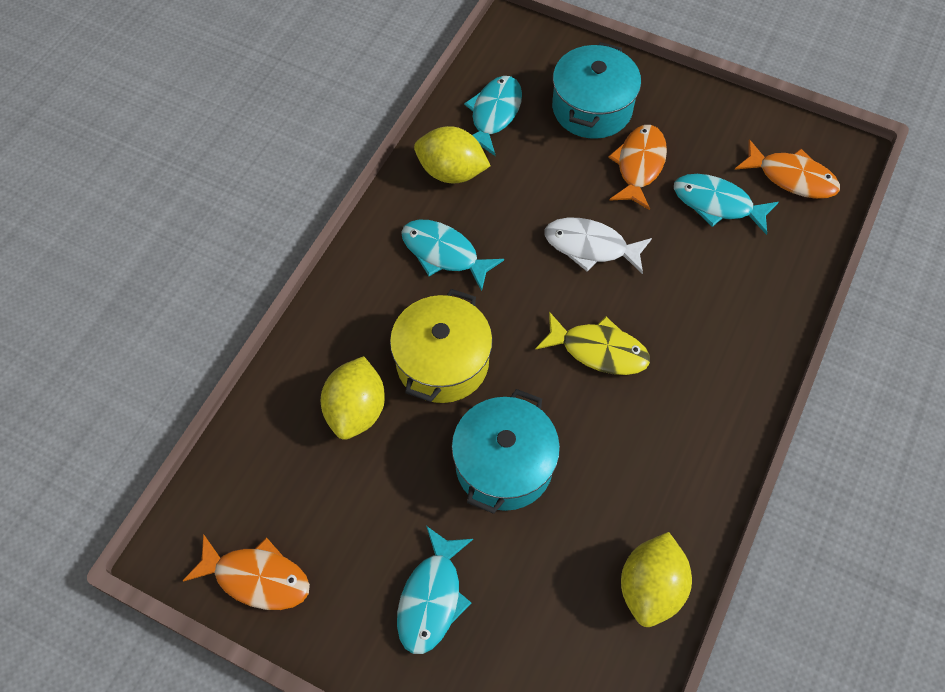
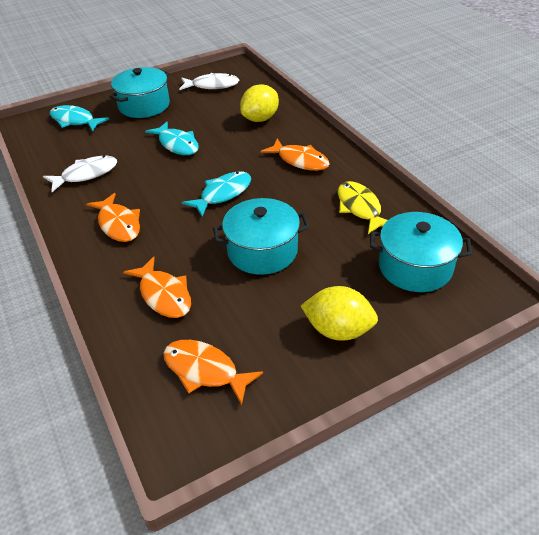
orange fish: [183,534,310,610] [608,125,667,210] [735,139,840,199] = 3 -> [86,193,140,242] [123,257,191,318] [163,340,263,405] [261,139,330,171] = 4
turquoise fish: [397,526,473,654] [401,220,504,291] [464,76,522,156] [674,174,779,235] = 4 -> [50,105,109,132] [145,122,199,155] [182,172,251,217] = 3
turquoise pot: [452,389,560,514] [552,42,641,139] = 2 -> [109,67,170,118] [213,198,310,275] [370,212,472,292] = 3
white fish: [544,218,652,274] = 1 -> [43,156,117,192] [179,73,239,90] = 2
yellow lemon: [321,356,385,440] [414,126,490,183] [621,532,692,627] = 3 -> [240,84,279,122] [301,286,378,341] = 2
yellow pot: [390,289,493,403] = 1 -> none = 0

